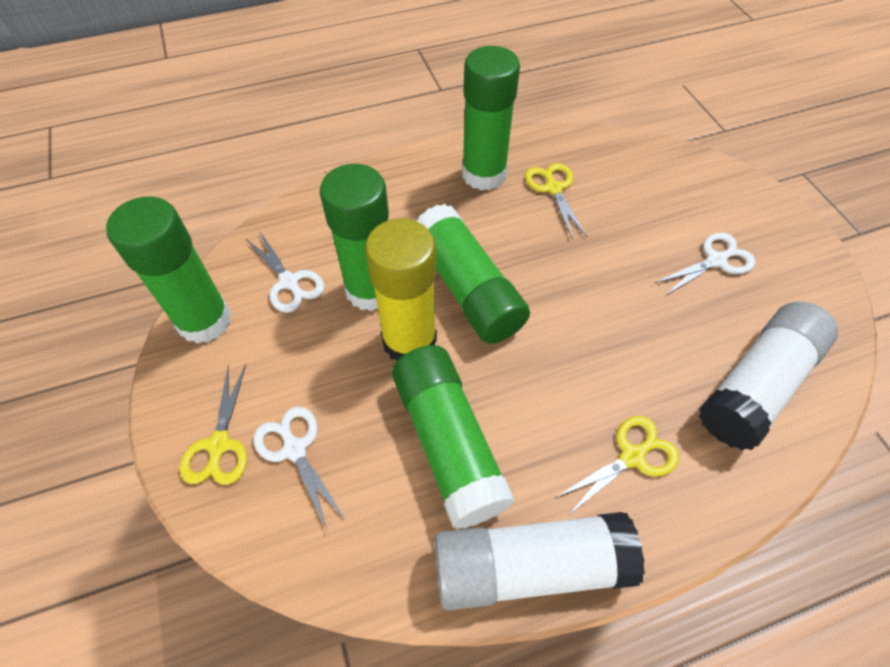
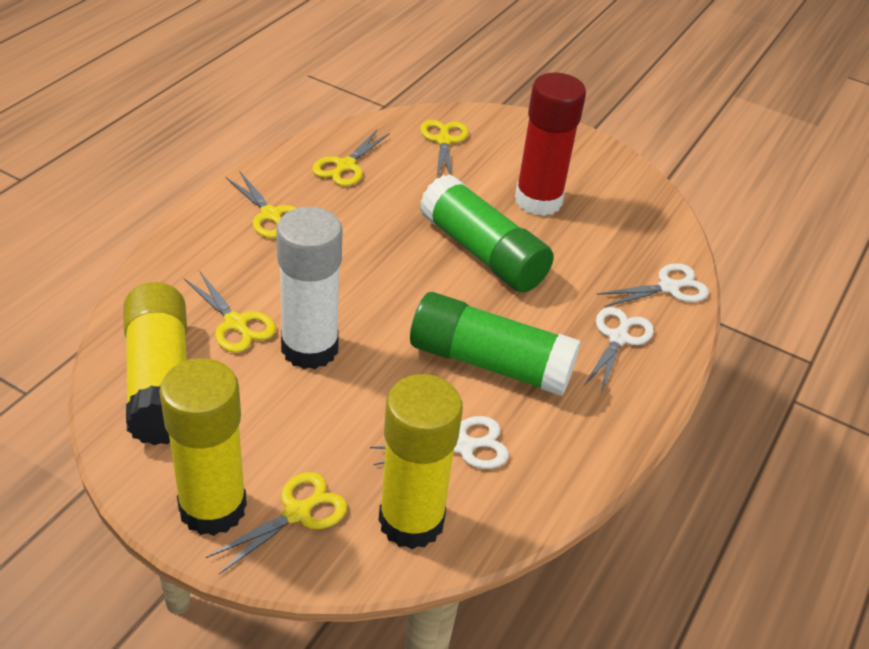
green glue stick: [106,196,231,344] [320,164,389,311] [392,345,515,529] [417,204,530,344] [462,46,520,190] = 5 -> [410,292,580,396] [420,174,554,292] = 2
red glue stick: none = 0 -> [515,73,586,216] = 1
white glue stick: [434,512,645,610] [699,302,838,450] = 2 -> [276,207,343,369] = 1
yellow glue stick: [365,218,437,360] = 1 -> [123,282,187,445] [159,358,247,536] [378,374,463,549] = 3
yellow scissors: [180,364,247,485] [525,163,587,239] [555,416,679,515] = 3 -> [184,270,276,353] [206,472,347,574] [226,172,296,238] [312,130,390,186] [420,120,469,177] = 5

